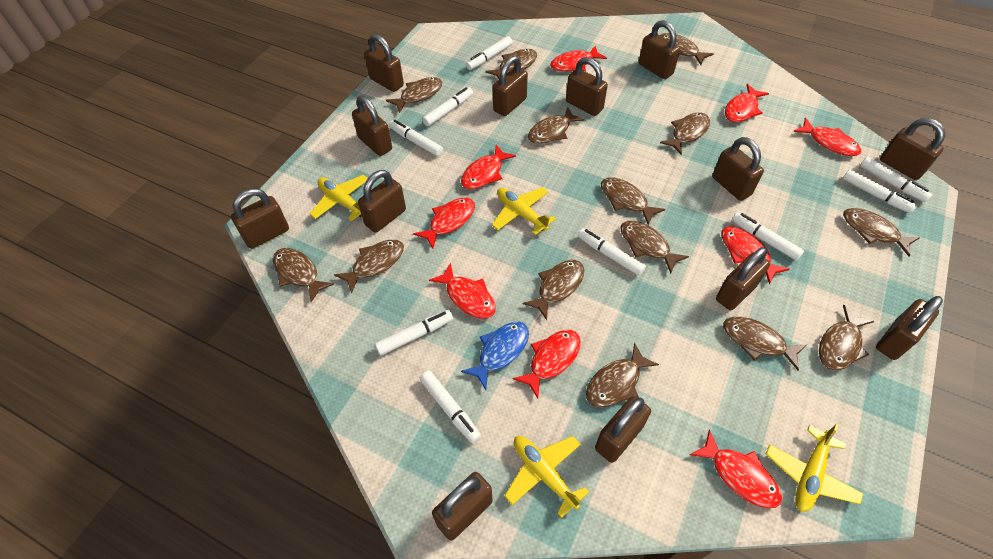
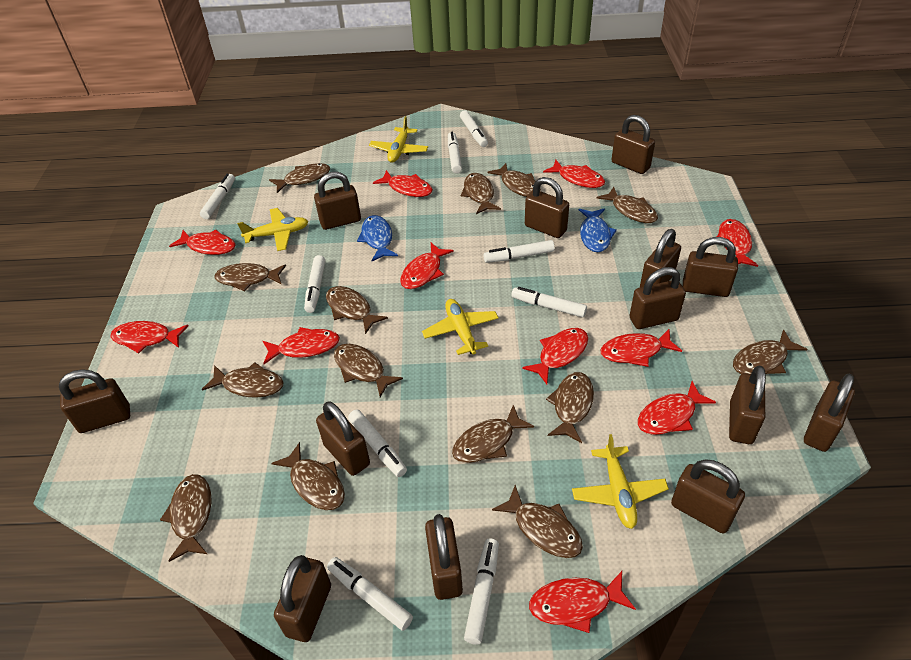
blue fish: [461,322,529,390] = 1 -> [357,215,398,262] [579,209,617,252] = 2
red fish: [413,198,475,249] [429,263,496,319] [461,145,516,189] [512,330,581,398] [550,46,607,71] [690,429,782,508] [721,226,790,284] [725,84,769,122] [793,118,861,156] = 9 -> [110,321,189,354] [169,229,236,255] [263,327,340,364] [373,170,433,197] [400,243,454,289] [522,328,588,384] [529,571,636,633] [543,160,605,188] [600,329,682,367] [638,381,716,435] [717,219,758,267] = 11

